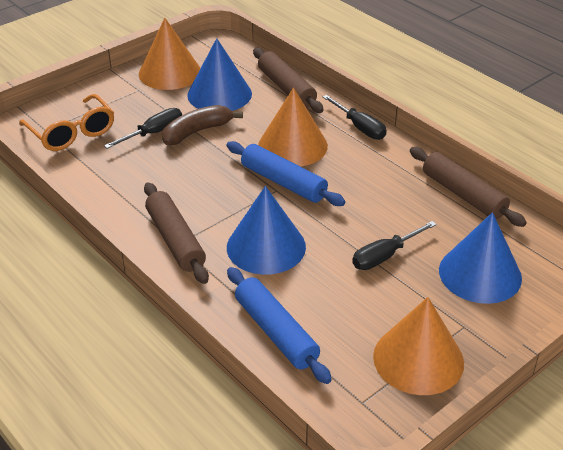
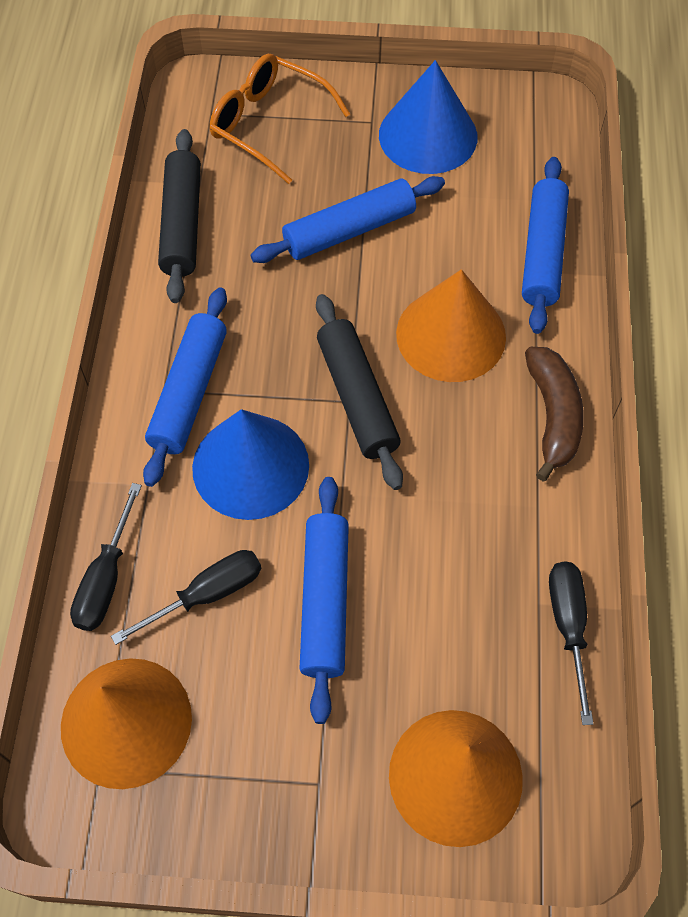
black rolling pin: none = 0 -> [158,129,201,303] [316,294,403,490] = 2
blue cone: [187,38,252,111] [227,186,306,275] [439,212,522,304] = 3 -> [192,409,309,520] [379,60,478,174] = 2
blue rolling pin: [226,141,346,206] [227,267,332,384] = 2 -> [143,287,227,487] [251,176,445,263] [299,477,349,724] [522,157,569,334] = 4
brown rolling pin: [144,182,209,284] [253,48,324,113] [410,147,527,227] = 3 -> none = 0

